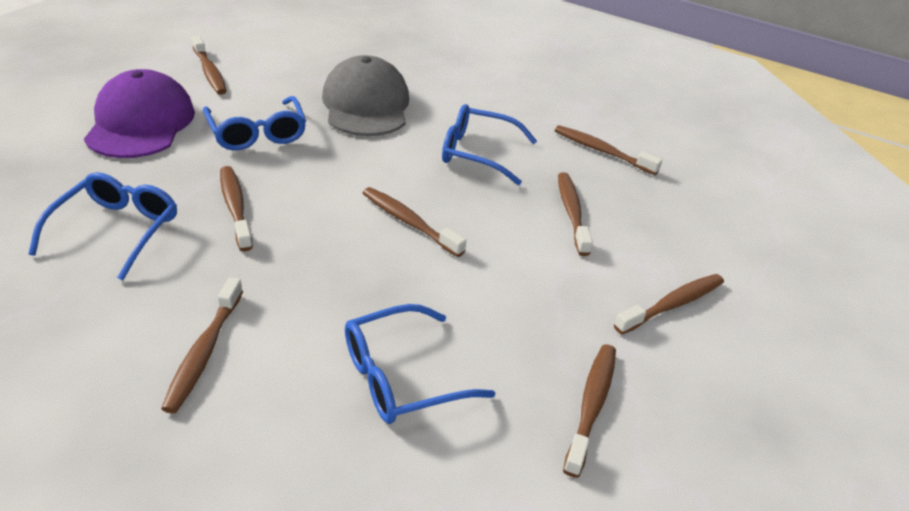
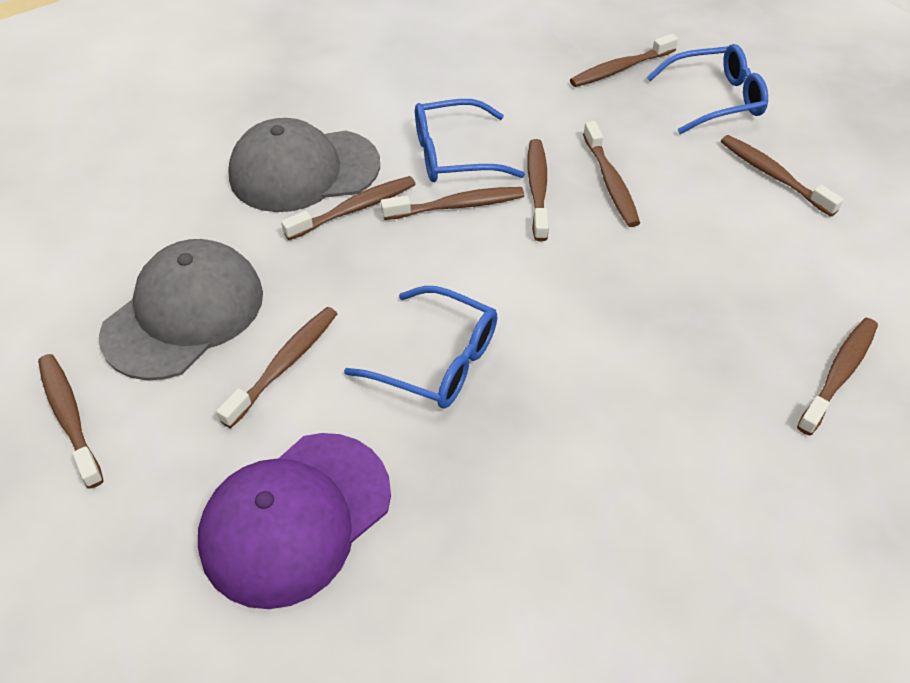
blue glasses: [28,172,177,281] [203,96,306,150] [345,304,495,424] [442,104,537,185] = 4 -> [344,286,497,409] [415,99,525,182] [647,44,768,134] = 3
brown toothbrush: [161,277,243,413] [192,36,227,95] [220,166,253,251] [363,187,466,257] [555,125,662,175] [558,172,593,256] [563,344,616,478] [614,274,724,334] = 8 -> [38,354,104,489] [216,307,337,428] [281,176,416,240] [381,187,524,220] [527,139,548,241] [570,34,678,87] [583,121,640,227] [721,135,844,216] [797,318,878,435] = 9
grey cap: [322,55,409,136] = 1 -> [99,239,263,380] [228,118,380,212] = 2

